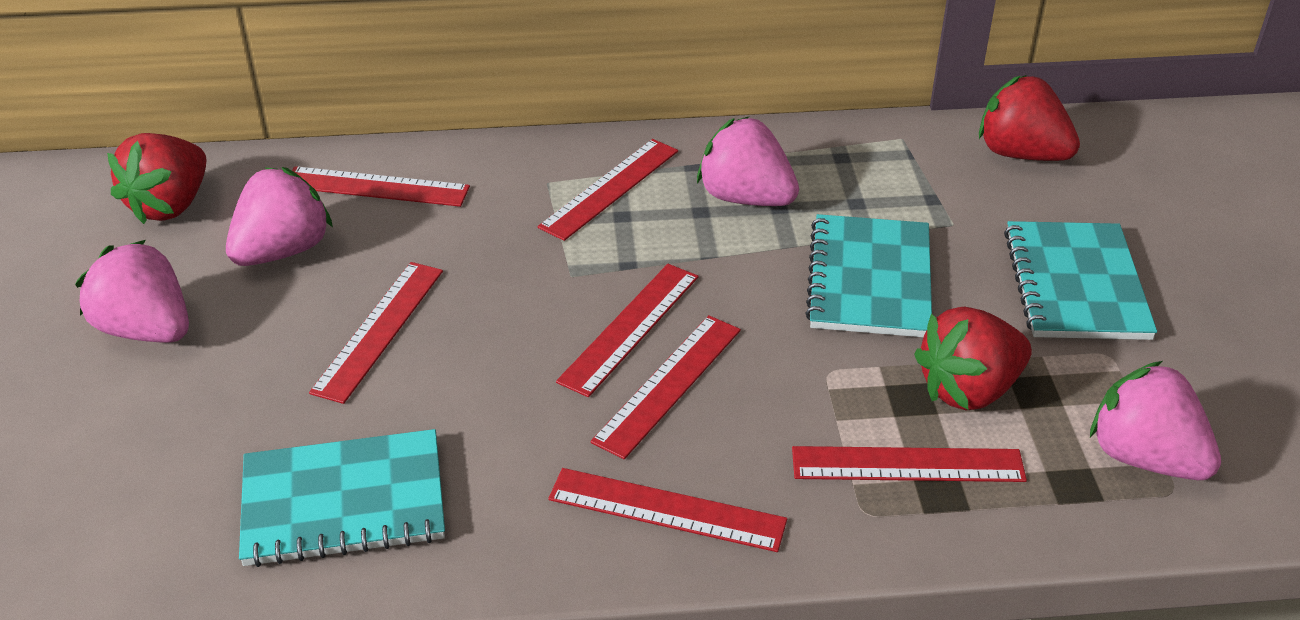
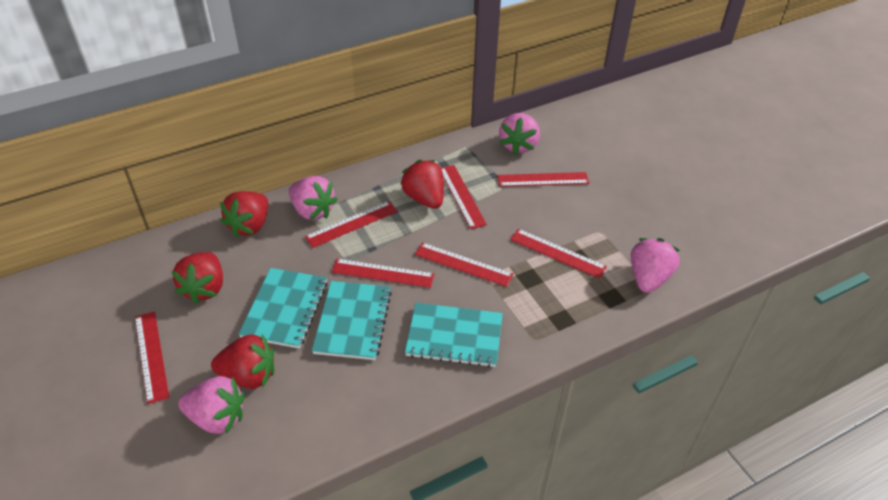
red strawberry: [107,133,207,224] [914,306,1032,411] [979,75,1080,161] = 3 -> [171,252,223,304] [211,334,274,389] [220,191,268,237] [400,160,444,209] = 4

